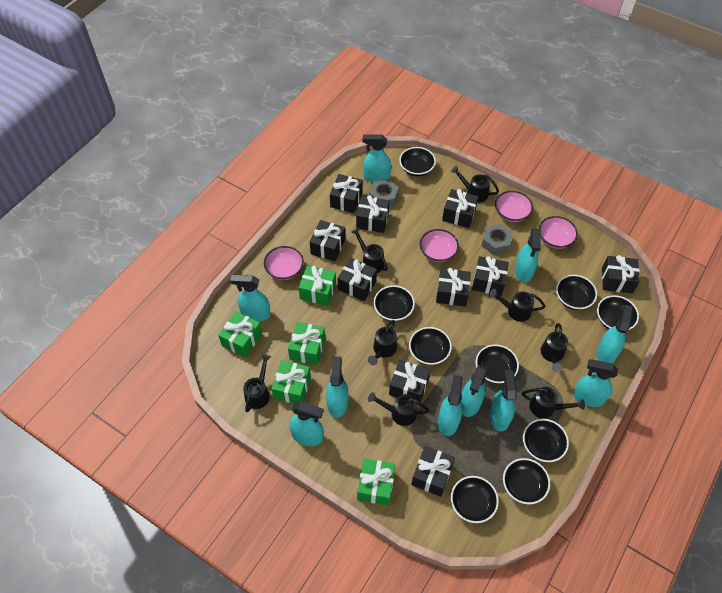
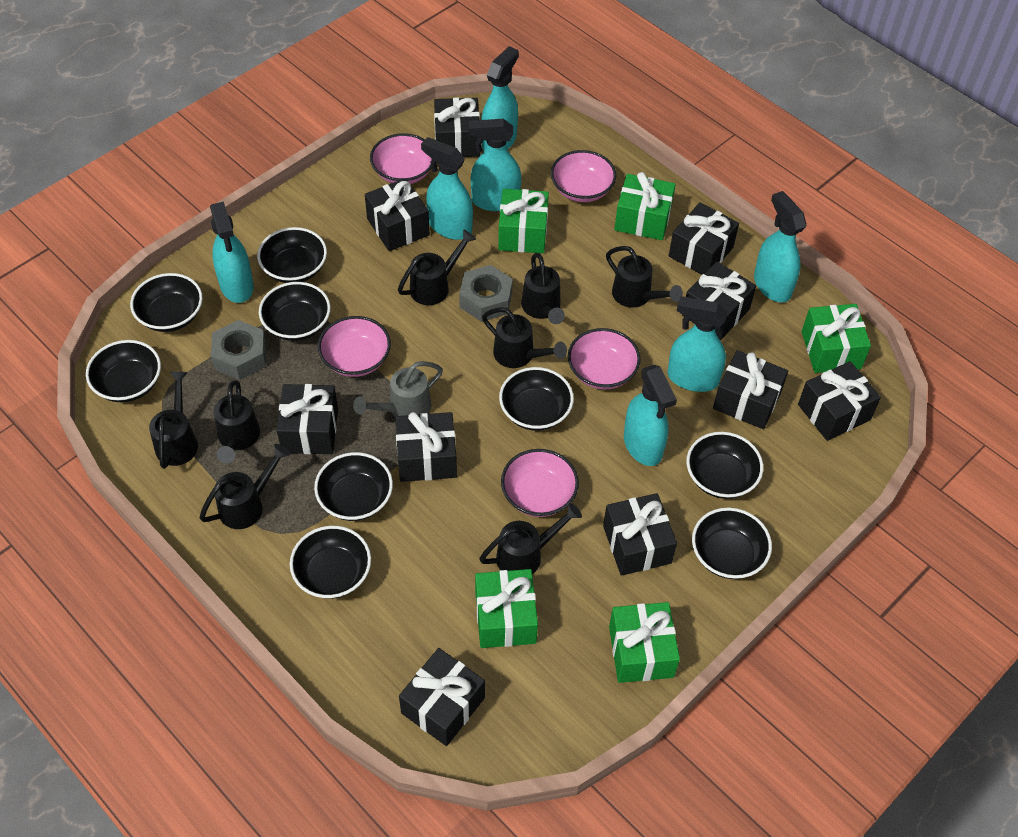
grey watering can: none = 0 -> [353,361,443,417] = 1
pink bowl: [264,246,304,280] [420,229,459,262] [495,191,533,222] [539,216,578,249] = 4 -> [318,316,391,377] [370,133,432,184] [501,449,579,517] [551,150,616,202] [568,328,641,389] = 5
turquoise spray bottle: [230,275,271,322] [289,402,324,446] [326,356,348,418] [362,135,391,183] [438,375,462,436] [461,365,487,417] [489,370,517,431] [515,229,541,283] [573,359,618,407] [597,305,633,363] = 10 -> [210,202,254,303] [421,137,473,240] [469,119,521,211] [481,46,519,151] [624,365,677,466] [667,296,727,392] [754,191,806,303] = 7

